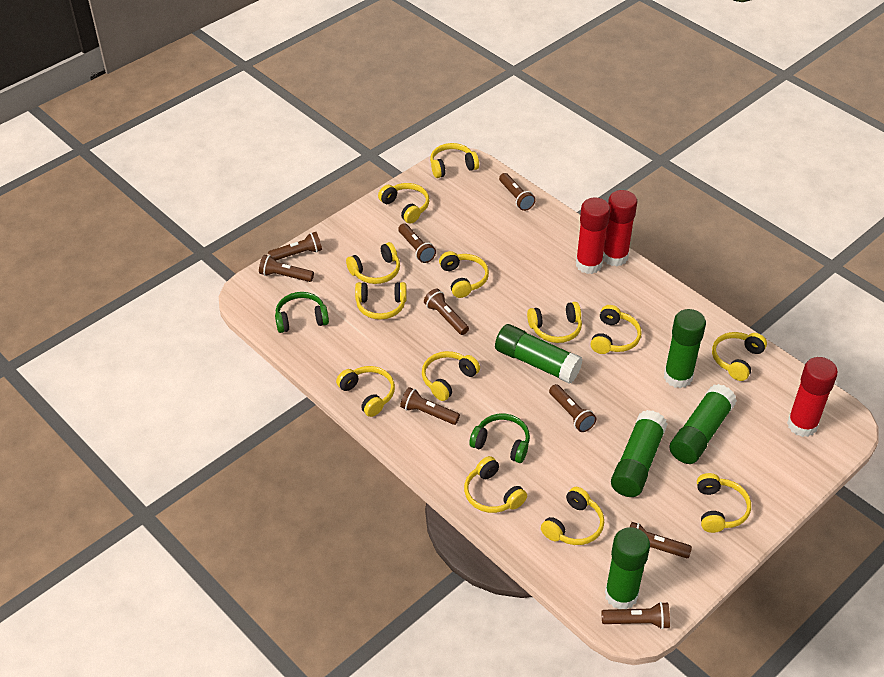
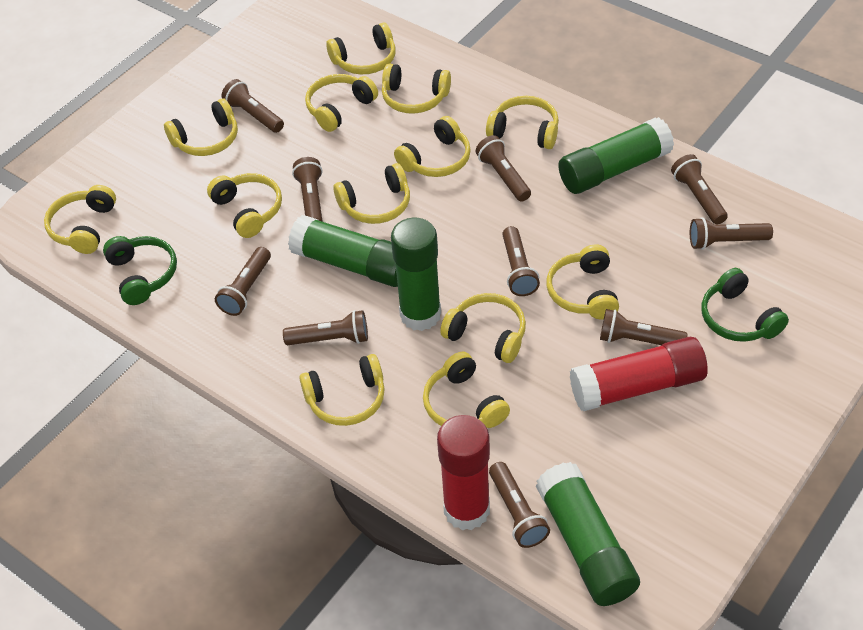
brown flashlight: [259,255,314,282] [268,232,322,260] [398,224,436,263] [400,387,460,425] [424,289,469,335] [499,173,535,211] [549,384,596,432] [601,602,670,629] [630,522,692,558] = 9 -> [215,247,271,316] [222,79,284,133] [283,310,368,345] [292,157,323,222] [476,135,531,202] [489,462,550,548] [502,226,540,296] [600,309,688,345] [671,154,728,224] [690,217,773,250] = 10
green glue stick: [495,324,583,384] [605,527,650,609] [611,410,667,497] [664,309,706,388] [669,384,737,464] = 5 -> [288,215,398,287] [391,218,441,331] [536,462,640,606] [558,117,674,194] = 4
red glue stick: [576,198,610,274] [603,190,637,266] [787,357,838,437] = 3 -> [437,415,490,530] [570,337,708,411] = 2

